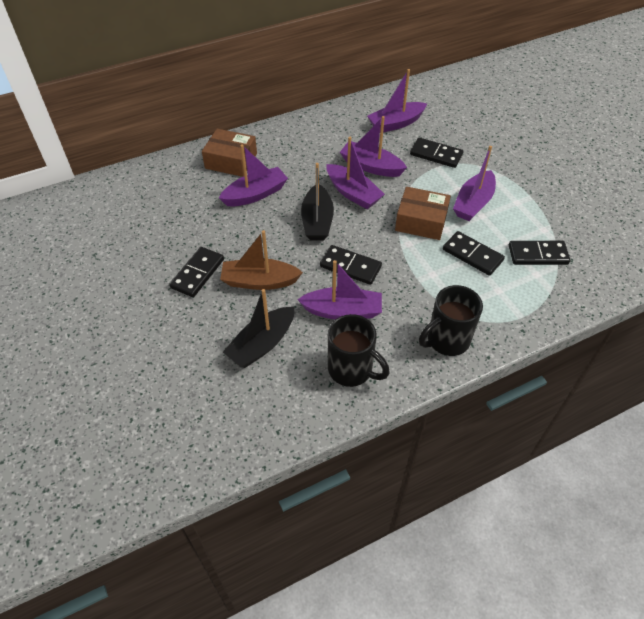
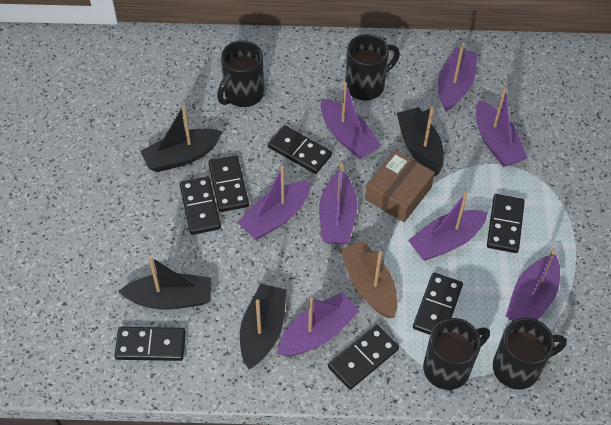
black boat: [223,289,294,368] [301,163,334,241] = 2 -> [118,256,211,310] [140,105,223,172] [240,284,287,369] [397,107,444,176] = 4
black domino: [169,247,224,297] [320,245,382,285] [410,138,463,168] [443,231,505,276] [509,241,570,265] = 5 -> [115,327,186,361] [180,176,221,235] [208,155,249,212] [268,125,332,174] [328,325,399,390] [413,273,463,335] [487,194,525,253] = 7
black mug: [328,314,390,387] [419,285,483,356] = 2 -> [217,41,264,107] [345,34,400,101] [423,318,490,390] [493,317,567,390] = 4
brown box: [202,129,257,177] [395,187,451,240] = 2 -> [365,150,435,222] = 1
purple boat: [219,144,288,206] [297,260,382,320] [327,137,385,209] [340,116,407,177] [367,69,427,132] [453,146,496,221] = 6 -> [237,165,311,240] [277,292,360,356] [319,163,358,245] [320,82,381,159] [408,192,488,261] [438,42,478,112] [476,87,528,167] [506,249,560,321] = 8

